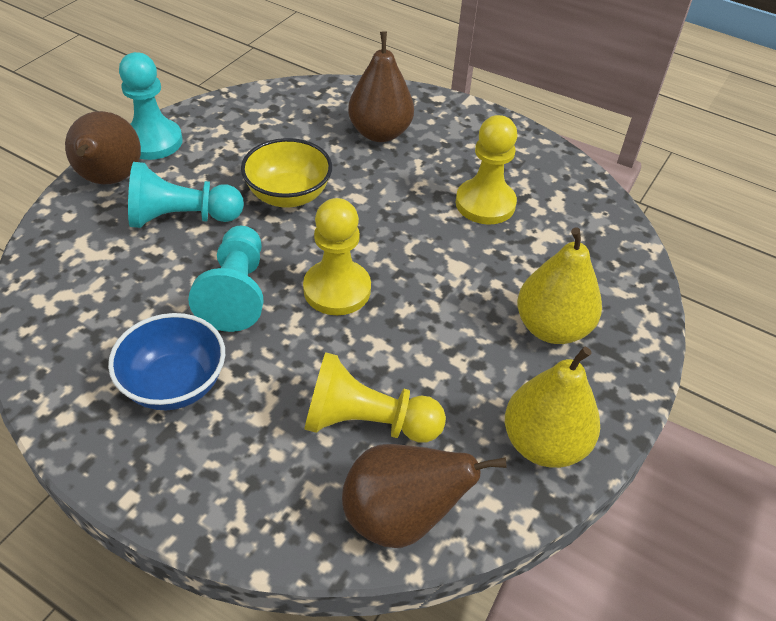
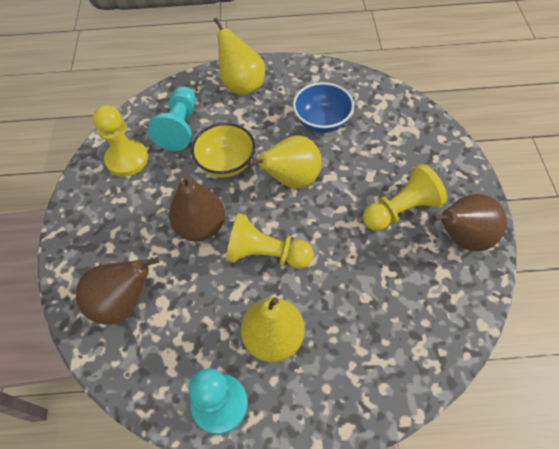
turquoise pawn: [119,52,182,160] [128,162,244,228] [188,226,263,332] = 3 -> [148,86,196,151] [188,368,248,434] = 2
yellow pear: [505,347,600,468] [517,227,602,344] = 2 -> [214,17,265,96] [241,297,305,362] [247,136,322,189] = 3

